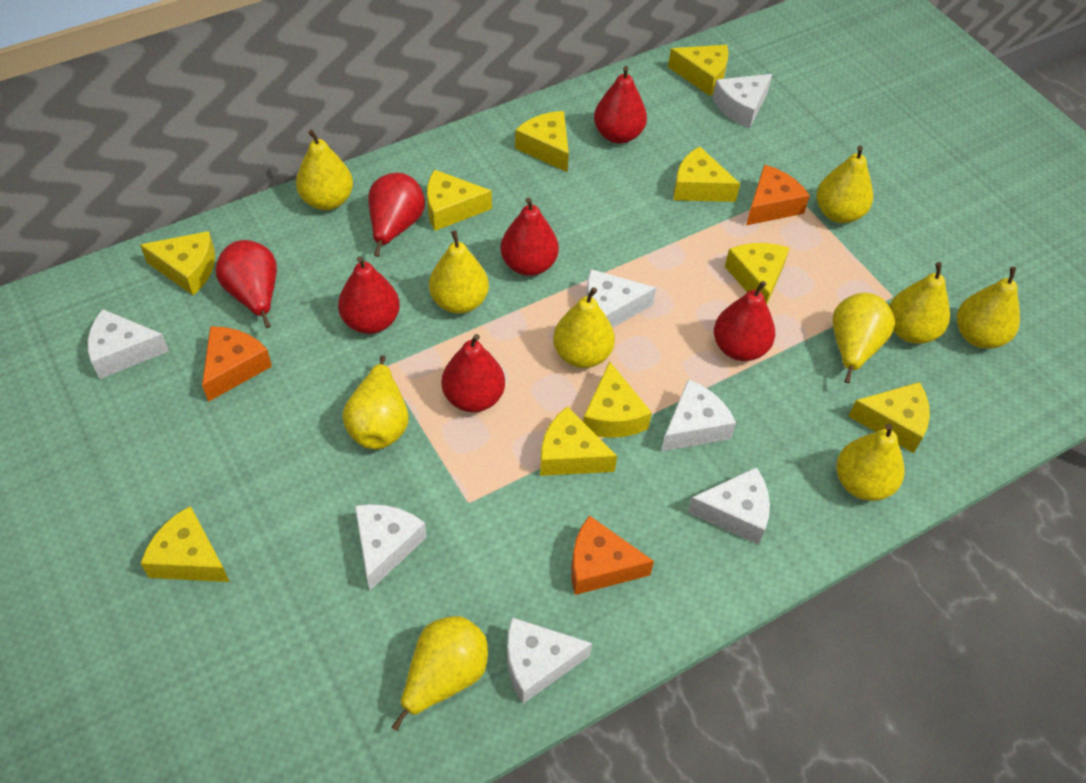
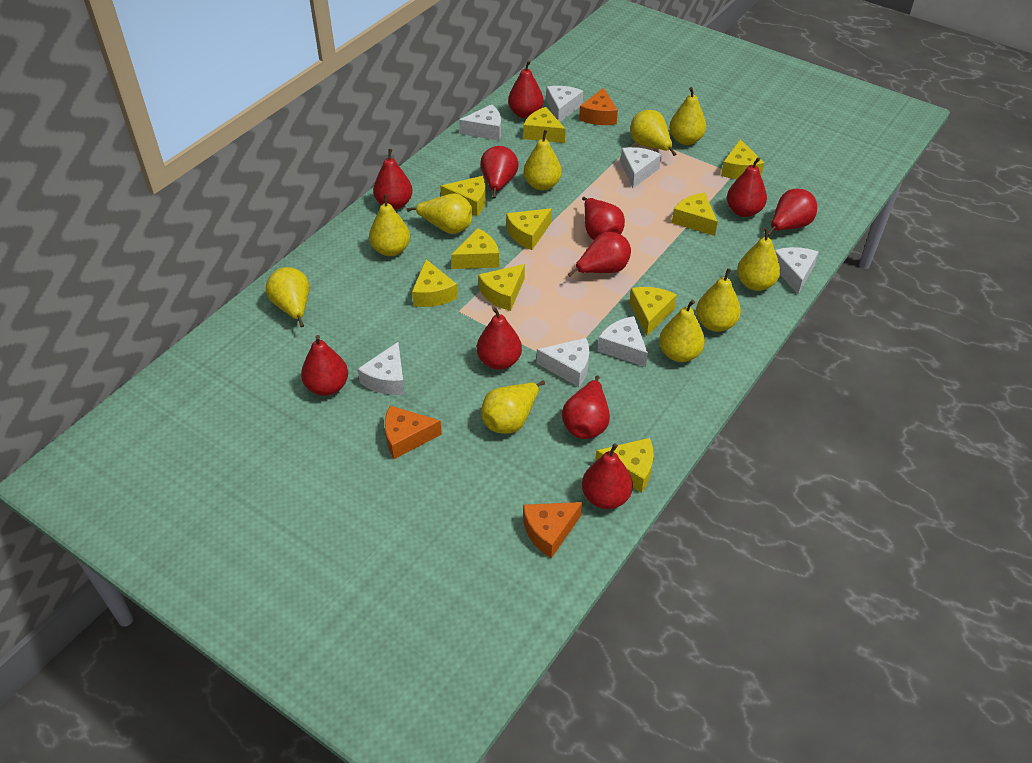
red pear: [215,240,277,328] [338,256,400,334] [369,173,425,257] [442,334,505,412] [500,197,559,276] [594,66,647,144] [714,281,775,361] = 7 -> [301,335,348,396] [373,149,413,210] [477,307,522,370] [480,146,519,198] [508,61,544,118] [562,375,610,439] [568,232,631,277] [582,197,625,240] [582,443,633,509] [727,157,767,217] [768,188,817,236] = 11

